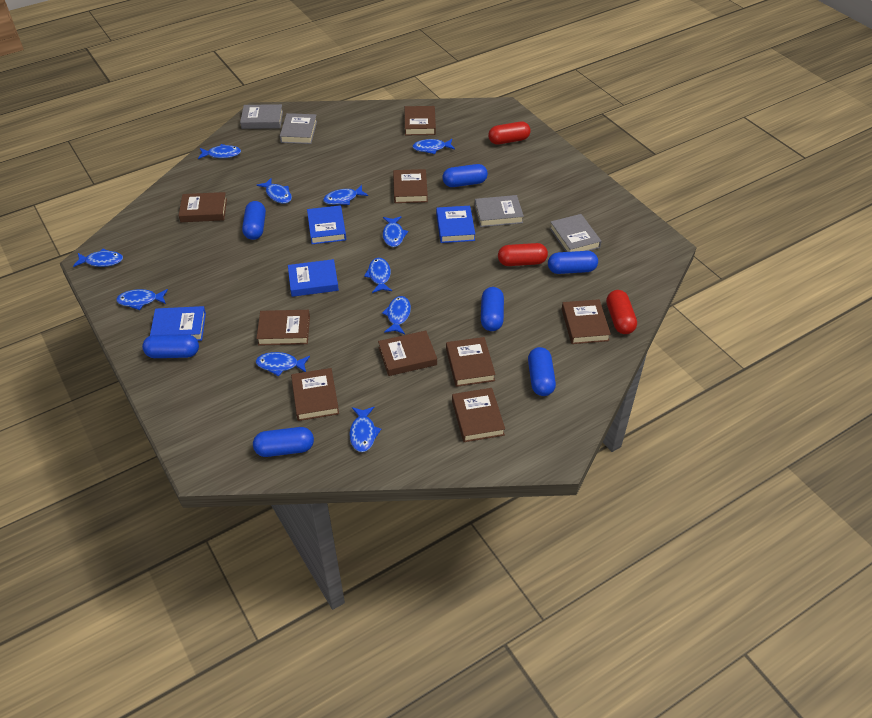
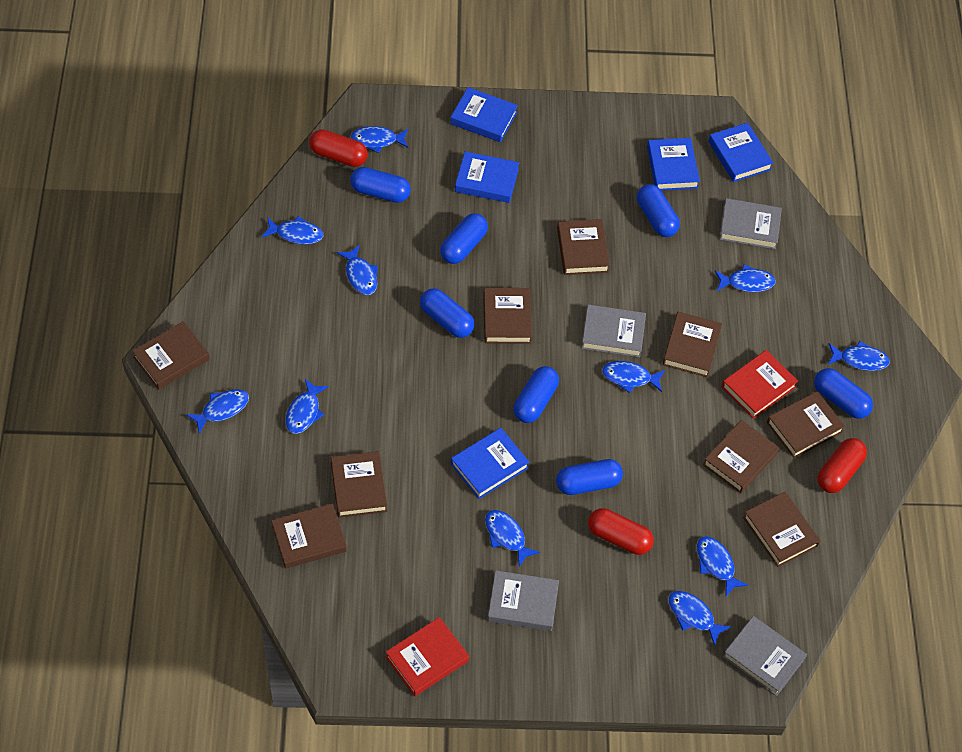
blue book: [150,306,206,341] [288,259,339,297] [307,205,346,244] [436,206,475,243] = 4 -> [450,87,518,142] [451,428,529,499] [455,151,519,203] [647,138,700,191] [708,123,773,182] = 5
red book: none = 0 -> [386,617,469,696] [722,350,798,419] = 2

